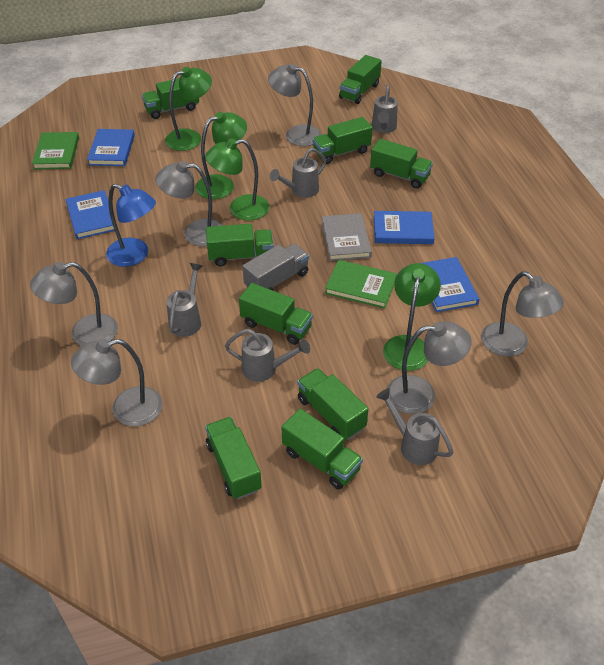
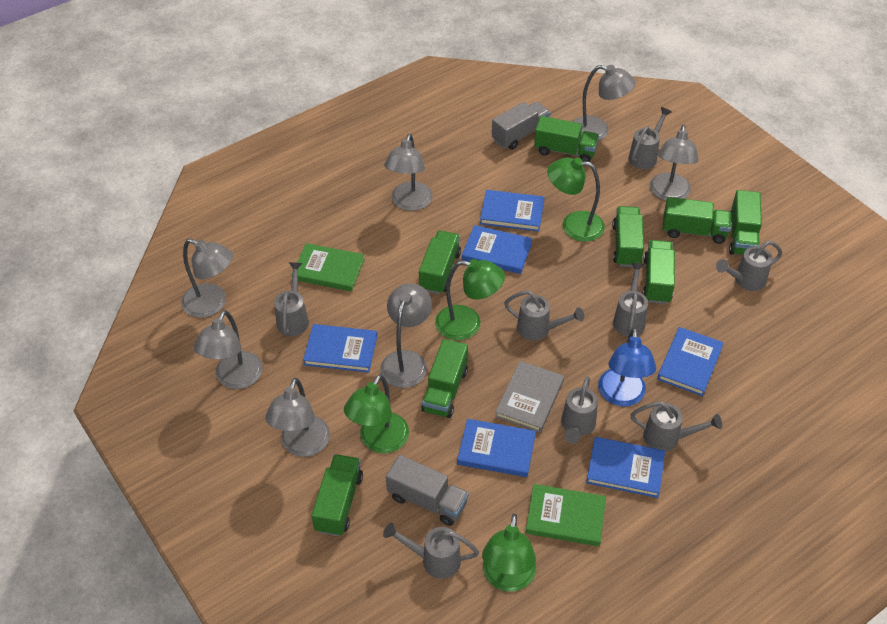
blue book: [66,190,115,239] [87,129,135,166] [374,211,435,244] [422,257,479,312] = 4 -> [303,324,377,373] [457,419,536,477] [462,225,532,274] [480,190,544,232] [586,437,665,498] [657,327,724,396] = 6
green truck: [142,78,199,119] [205,417,262,499] [206,224,274,266] [239,283,313,345] [282,408,363,489] [297,368,368,440] [313,117,373,164] [339,55,382,104] [370,139,433,188] = 9 -> [312,454,363,536] [419,230,461,294] [421,339,468,418] [534,116,599,162] [612,206,644,267] [643,240,675,304] [663,197,731,244] [729,190,762,255] = 8
grey lamp: [30,262,118,346] [71,339,163,426] [155,161,223,246] [268,63,322,146] [387,321,472,414] [481,272,564,357] = 6 -> [181,238,233,318] [194,310,263,389] [265,378,330,457] [380,283,432,388] [384,134,433,211] [572,65,636,141] [650,124,699,201] = 7
grey truck: [243,243,309,291] = 1 -> [386,455,469,526] [492,101,550,150] = 2
grey watering can: [166,263,203,337] [225,329,310,382] [270,148,326,198] [372,85,398,133] [376,388,453,465] = 5 -> [274,262,309,336] [383,523,479,579] [504,290,584,341] [561,376,598,444] [613,262,648,337] [628,107,672,169] [630,401,722,452] [716,241,782,291] = 8

